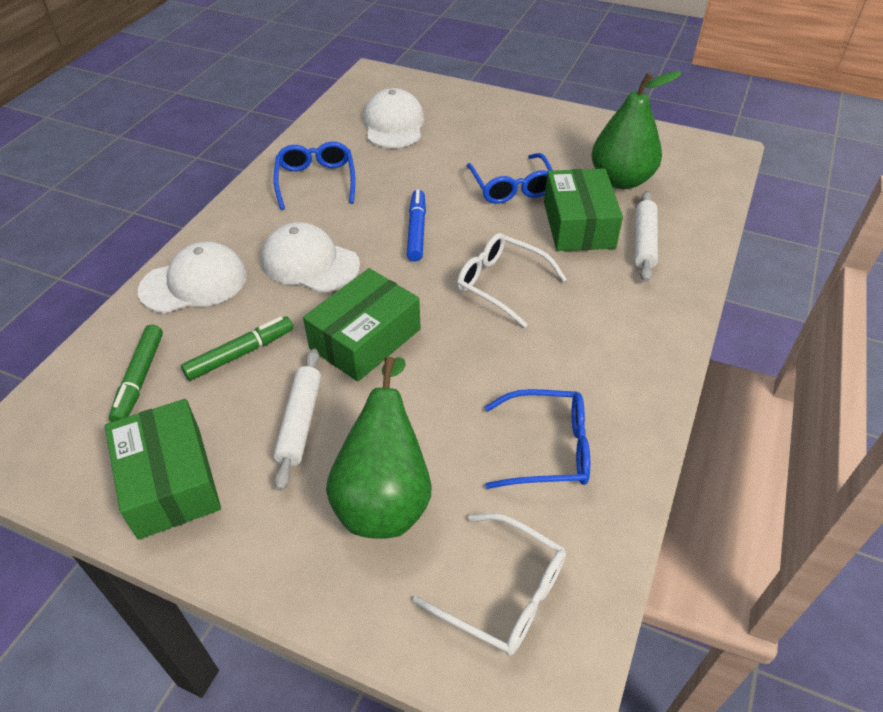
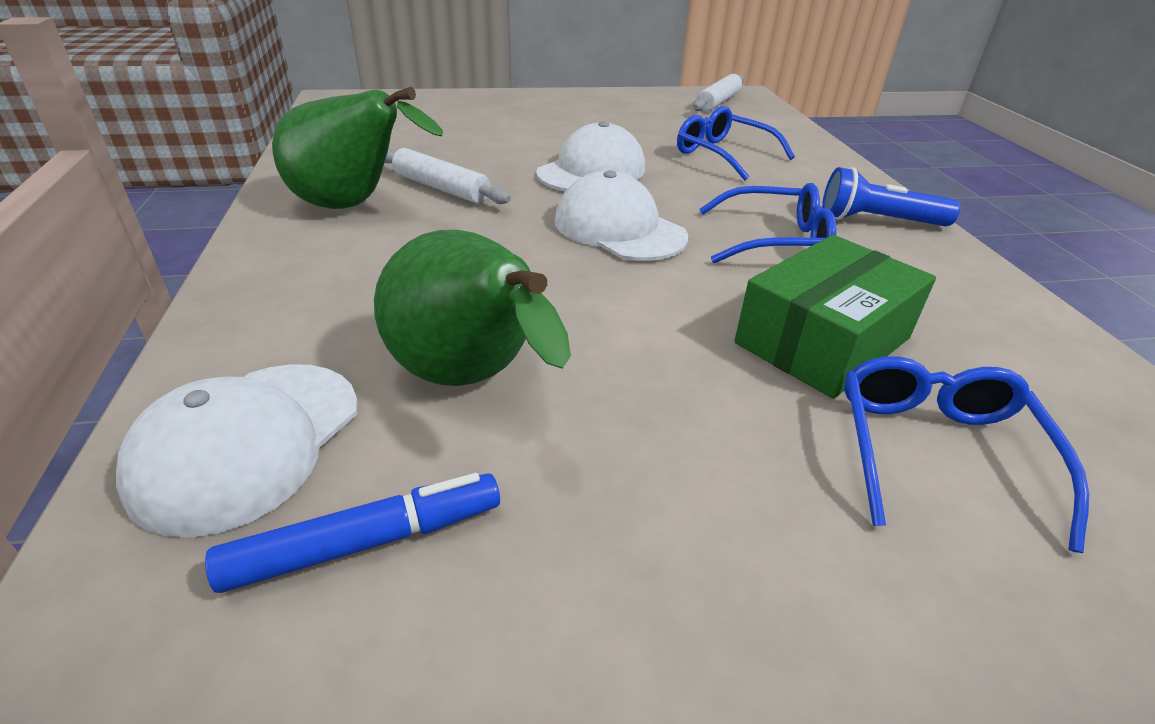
blue flashlight: none = 0 -> [822,167,960,226] = 1
green box: [105,399,221,540] [303,268,421,382] [544,168,623,251] = 3 -> [734,235,936,399] = 1
green marker: [109,325,163,422] [181,317,293,381] = 2 -> none = 0
white glasses: [413,513,566,656] [457,233,567,328] = 2 -> none = 0

